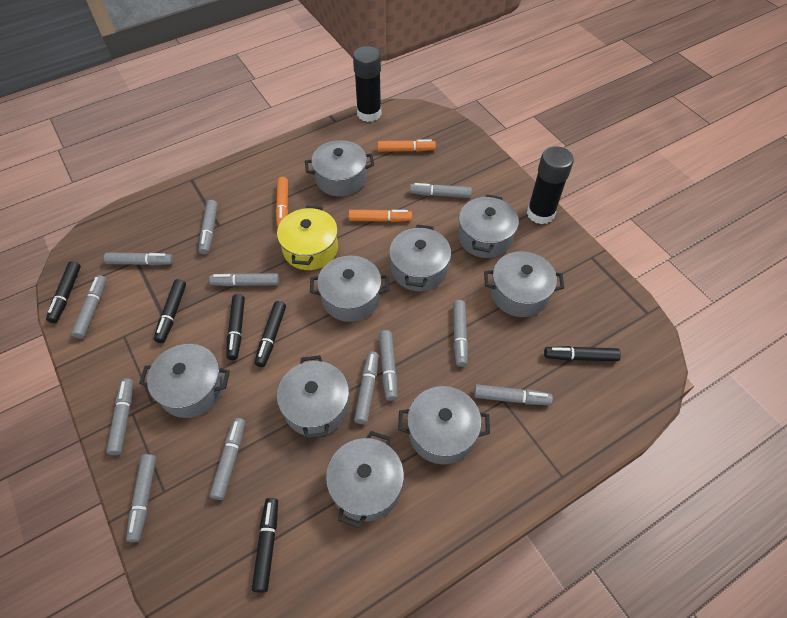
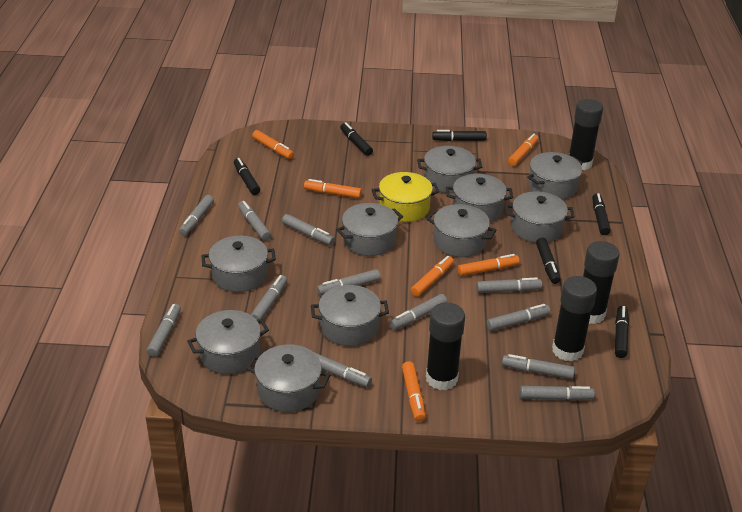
black glue stick: [353,46,381,122] [527,146,574,224] = 2 -> [426,302,465,390] [552,276,597,362] [569,99,603,170] [583,241,620,324] = 4
grey pot: [139,344,230,418] [277,355,349,439] [305,140,374,197] [310,256,389,322] [326,431,404,528] [389,225,451,291] [398,386,490,465] [458,194,519,258] [484,251,564,317] = 9 -> [187,310,269,374] [201,236,276,292] [246,344,330,412] [311,285,389,346] [336,203,403,256] [417,146,482,193] [427,204,496,257] [446,174,513,222] [505,191,574,243] [527,152,583,200] = 10
orange marker: [276,177,288,227] [349,209,412,222] [378,139,436,152] = 3 -> [252,130,294,159] [304,179,362,198] [402,361,426,422] [411,256,454,297] [458,254,519,276] [508,134,538,166] = 6

